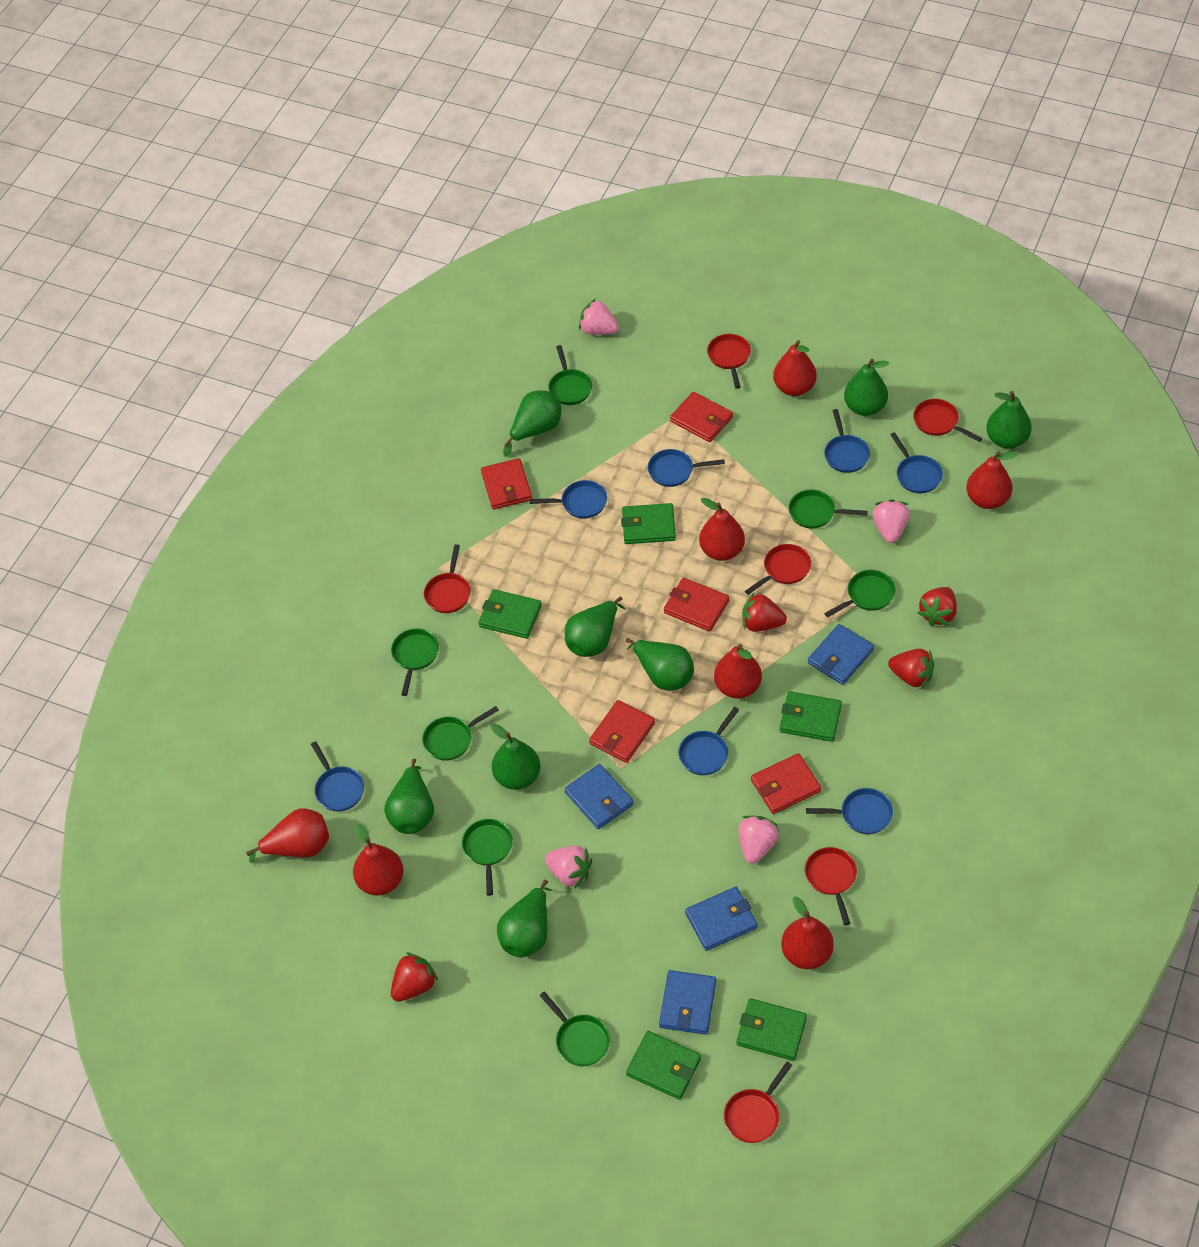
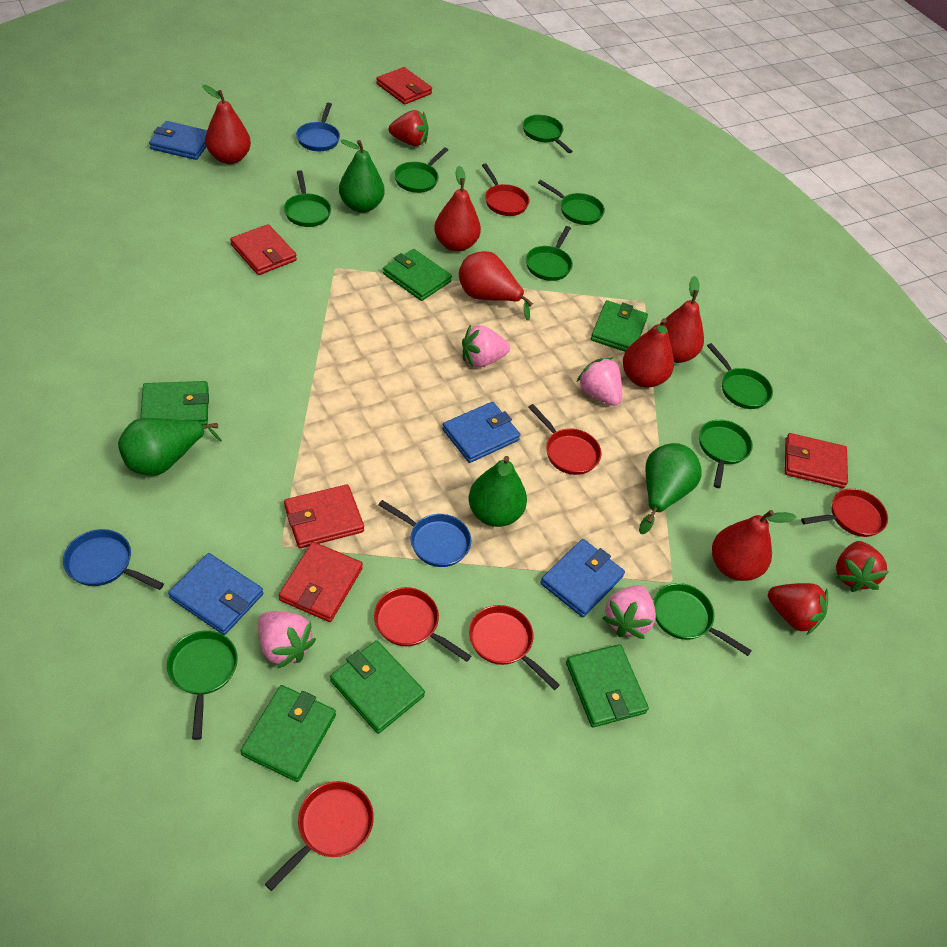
blue pan: [311,741,364,811] [530,480,607,519] [648,449,725,487] [678,707,739,775] [806,788,893,834] [824,409,870,473] [890,432,943,493] = 7 -> [63,529,164,590] [296,103,340,151] [378,500,471,567] = 3
green pan: [391,629,439,696] [422,706,499,761] [462,819,513,896] [539,991,610,1066] [548,345,592,405] [789,490,868,529] [824,570,896,617] = 7 -> [167,631,238,740] [284,170,331,227] [394,147,448,193] [523,115,573,153] [526,226,573,281] [538,180,605,225] [653,583,752,656] [699,420,753,488] [707,343,773,409] = 9
green pear: [384,759,434,834] [491,724,540,790] [497,880,552,957] [503,390,561,457] [565,596,625,657] [626,638,694,690] [844,359,889,416] [986,391,1032,449] = 8 -> [118,418,222,476] [339,139,384,213] [469,456,527,527] [639,443,702,534] = 4
green wallet: [478,589,542,639] [621,503,676,544] [626,1031,701,1100] [736,998,807,1061] [780,691,842,742] = 5 -> [140,381,209,426] [241,685,336,782] [330,641,425,734] [383,249,452,301] [566,644,649,727] [591,300,648,352] = 6
red pear: [246,809,329,863] [353,824,404,896] [699,498,745,561] [714,644,762,699] [773,340,817,396] [781,897,834,969] [966,451,1017,509] = 7 -> [202,85,251,164] [434,166,481,252] [459,251,533,321] [623,318,674,388] [660,276,704,363] [712,510,796,581] = 6
red strawberry: [391,952,438,1002] [742,592,787,632] [888,649,934,689] [917,587,957,627] = 4 -> [389,110,428,146] [768,583,828,635] [836,541,889,592] = 3

